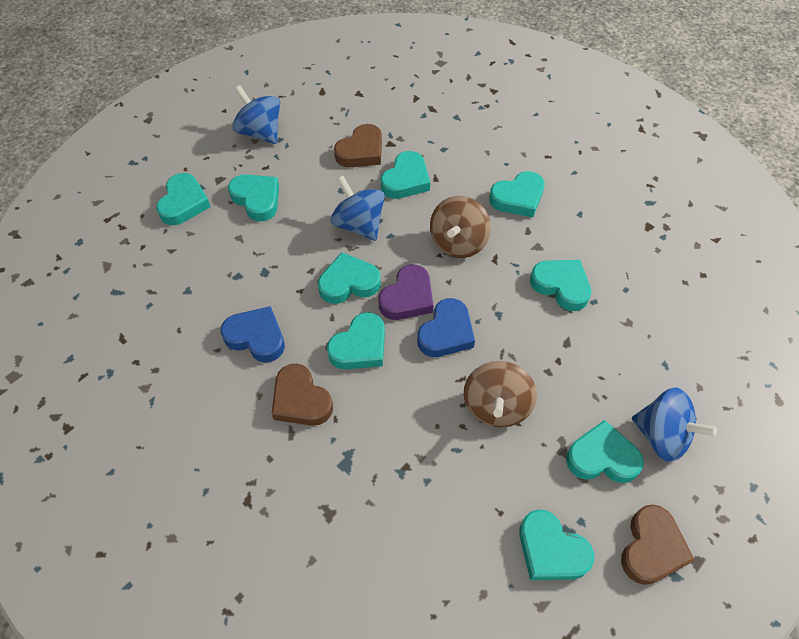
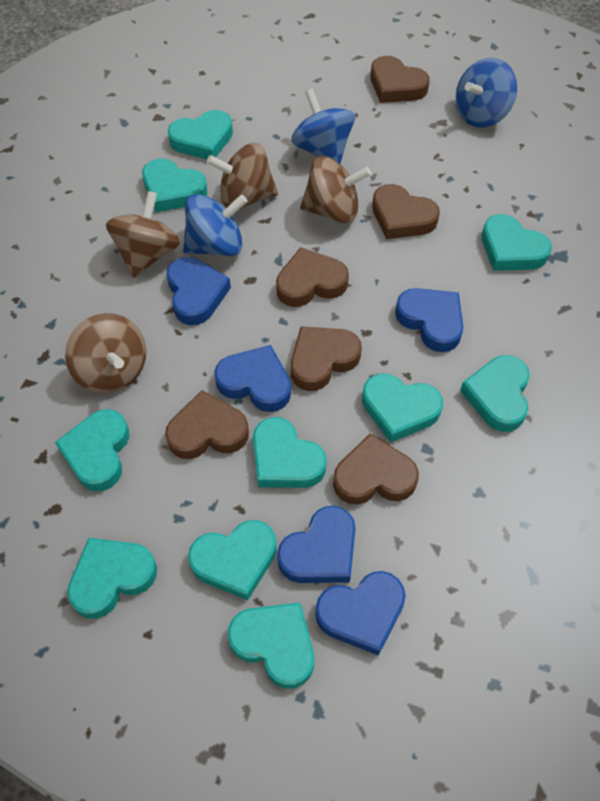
blue heart: [221,306,285,362] [417,298,475,357] = 2 -> [167,257,231,325] [214,345,291,412] [277,506,356,583] [315,571,406,656] [395,288,463,352] = 5
brown heart: [272,363,333,426] [334,124,382,167] [621,504,695,585] = 3 -> [165,390,249,459] [276,247,349,307] [291,326,362,391] [333,433,419,505] [371,56,430,103] [372,184,440,239] = 6
brown spinning top: [430,196,491,258] [464,361,537,427] = 2 -> [65,313,146,393] [106,191,180,278] [207,143,278,209] [300,156,371,223] = 4
purple heart: [379,264,434,320] = 1 -> none = 0
turquoise heart: [156,173,211,225] [228,174,279,222] [318,252,381,304] [327,312,385,369] [381,151,430,199] [489,171,545,217] [519,510,594,580] [530,260,591,311] [566,420,644,483] = 9 -> [55,409,129,491] [67,538,157,619] [142,158,208,212] [168,110,233,159] [188,520,277,600] [228,603,314,689] [253,417,327,488] [362,373,443,442] [460,355,530,432] [482,214,552,271] = 10

